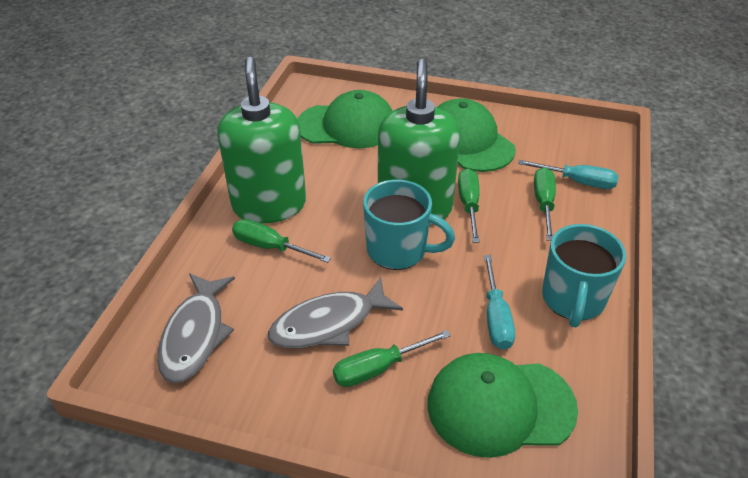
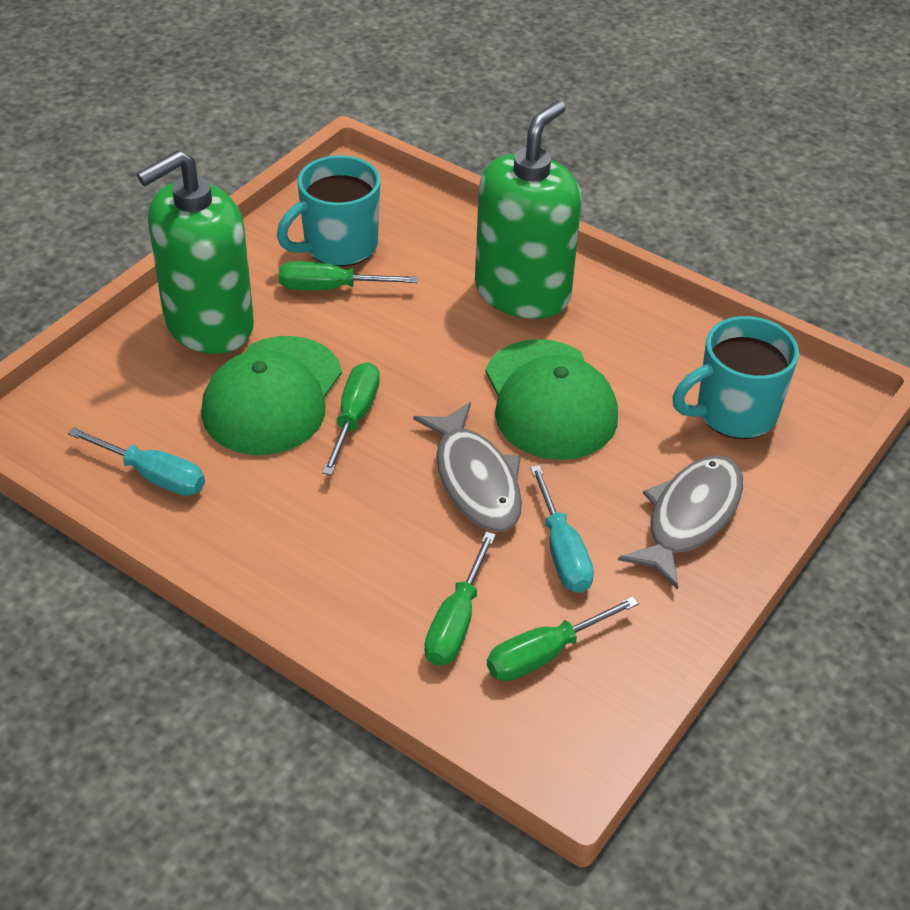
green cap: [297,90,392,148] [427,353,578,458] [437,98,516,172] = 3 -> [201,336,342,455] [485,339,618,460] = 2

